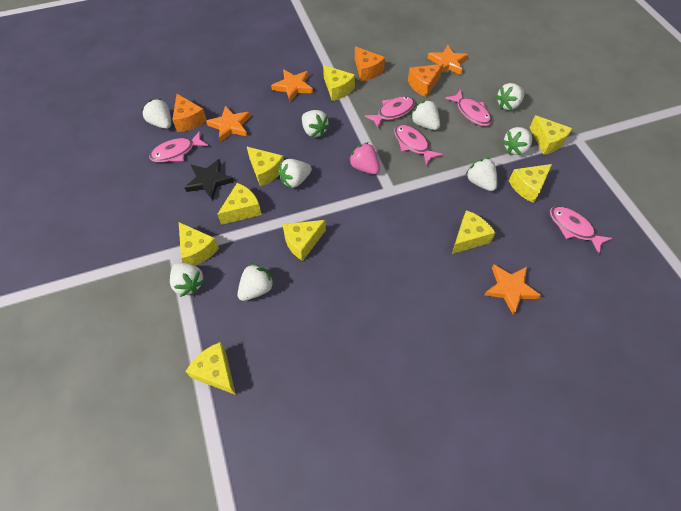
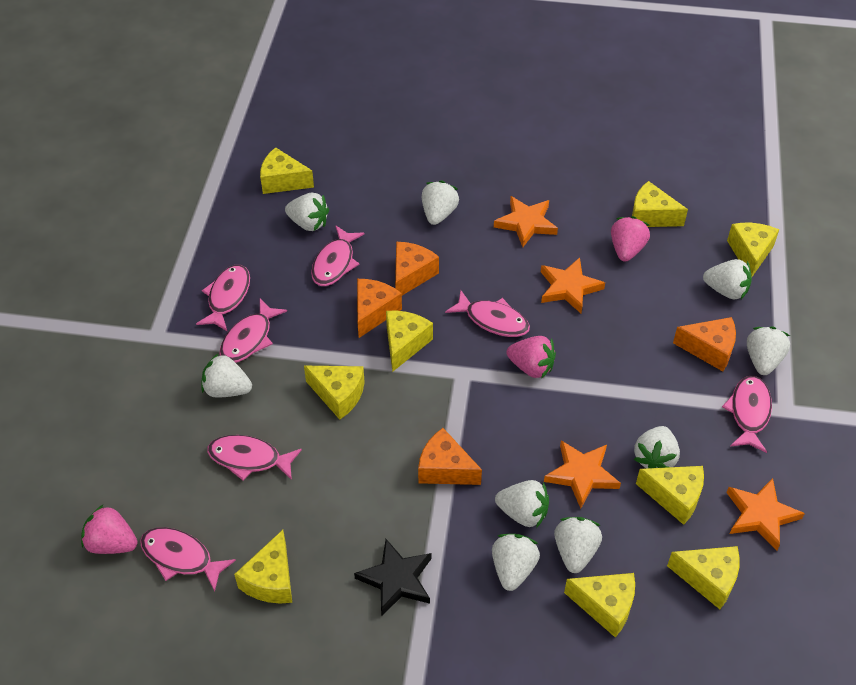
orange cheese: [172,94,207,132] [355,46,385,82] [408,64,443,97] = 3 -> [357,279,402,338] [395,242,439,295] [418,428,482,485] [673,317,736,371] = 4
pink fish: [149,131,208,162] [365,96,415,129] [394,124,443,166] [445,90,492,126] [550,206,612,254] = 5 -> [140,527,236,592] [196,265,250,332] [207,435,302,480] [219,299,287,363] [311,226,365,286] [445,290,530,337] [722,376,772,453] = 7
pink strawberry: [349,142,380,174] = 1 -> [81,504,137,554] [506,336,556,379] [611,216,650,262] = 3

